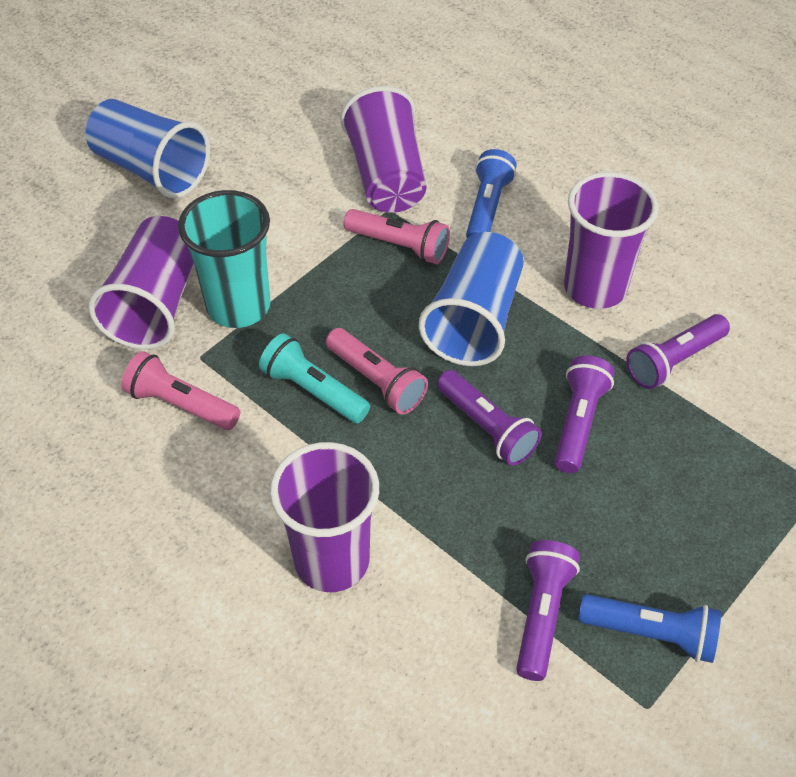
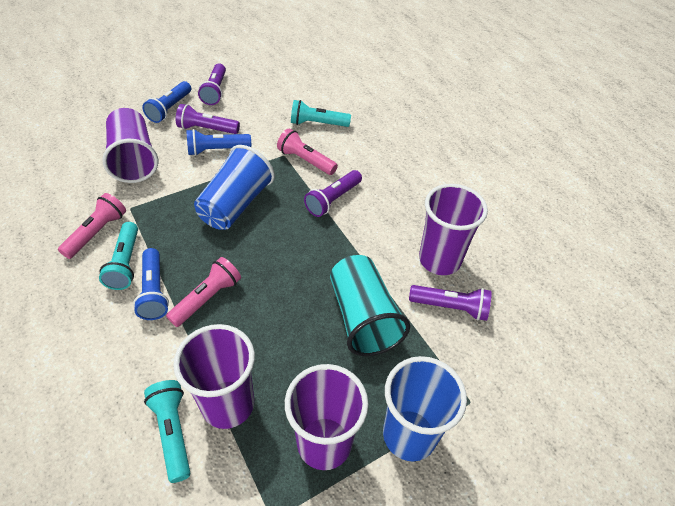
blue flashlight: [466,149,517,238] [578,594,721,663] = 2 -> [133,248,169,320] [142,81,191,123] [186,129,251,156] = 3
turquoise flashlight: [259,333,370,423] = 1 -> [99,222,138,290] [144,380,190,483] [291,100,351,127] = 3

